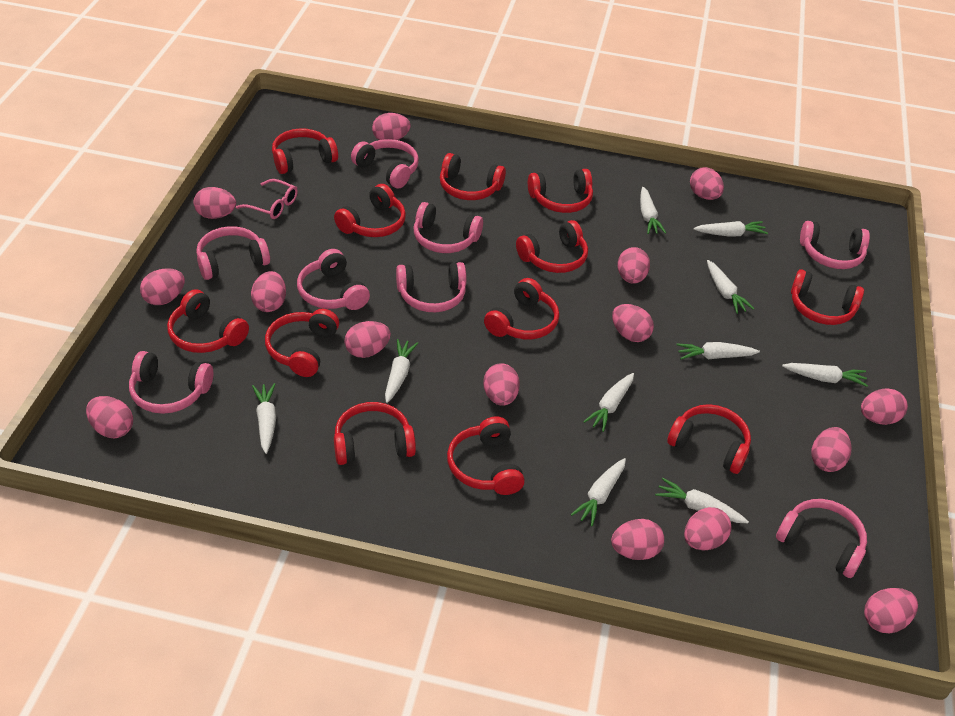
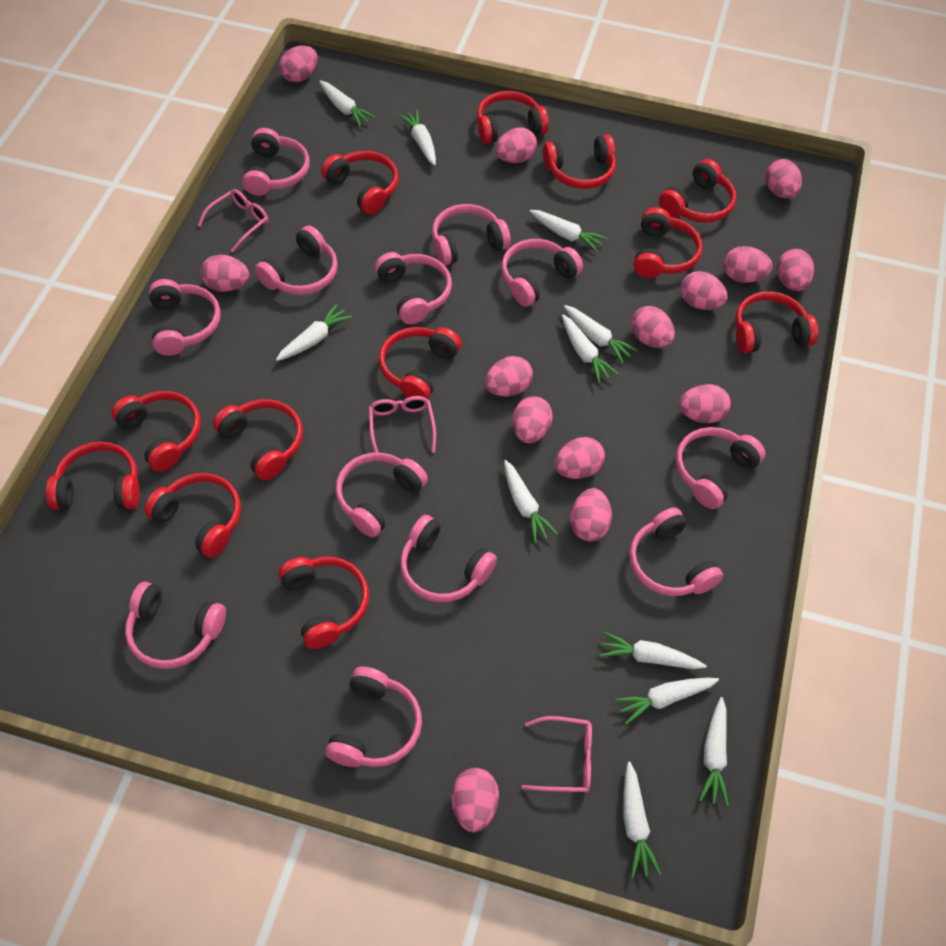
pink egg: [86,396,133,438] [140,268,185,305] [193,187,236,219] [251,271,286,312] [345,321,391,358] [372,113,410,140] [483,363,520,406] [611,519,664,560] [612,304,654,342] [617,247,650,284] [684,507,732,550] [690,167,724,200] [811,427,851,472] [861,388,908,425] [864,588,918,633] = 15 -> [200,255,249,292] [279,46,318,83] [451,768,499,832] [485,356,533,397] [496,127,537,163] [512,396,552,443] [555,437,605,479] [570,488,612,541] [631,306,675,348] [679,384,731,423] [680,271,728,310] [724,246,773,283] [765,159,802,199] [777,249,814,291] = 14
pink glasses: [236,179,298,219] = 1 -> [198,189,268,252] [369,396,436,453] [521,716,592,793] = 3
pink headphones: [129,351,213,414] [196,226,270,280] [297,249,370,310] [351,139,419,189] [396,262,466,312] [414,202,483,253] [776,499,867,578] [800,221,870,269] = 8 -> [125,582,226,669] [149,279,220,356] [242,128,310,196] [255,225,338,295] [325,666,422,767] [335,453,428,537] [375,252,452,324] [400,515,497,602] [432,204,511,266] [501,239,583,307] [629,507,723,596] [676,427,765,509] = 12
white carrot: [252,383,276,454] [385,339,418,403] [571,458,626,526] [583,373,634,432] [640,187,666,234] [655,478,749,523] [676,342,760,359] [694,221,768,237] [707,260,754,314] [782,363,868,387] = 10 -> [276,304,352,361] [319,80,376,127] [399,110,436,166] [504,460,558,543] [530,210,607,252] [562,315,618,383] [564,305,637,364] [600,632,707,669] [615,678,719,725] [623,761,662,878] [699,697,729,806] = 11

